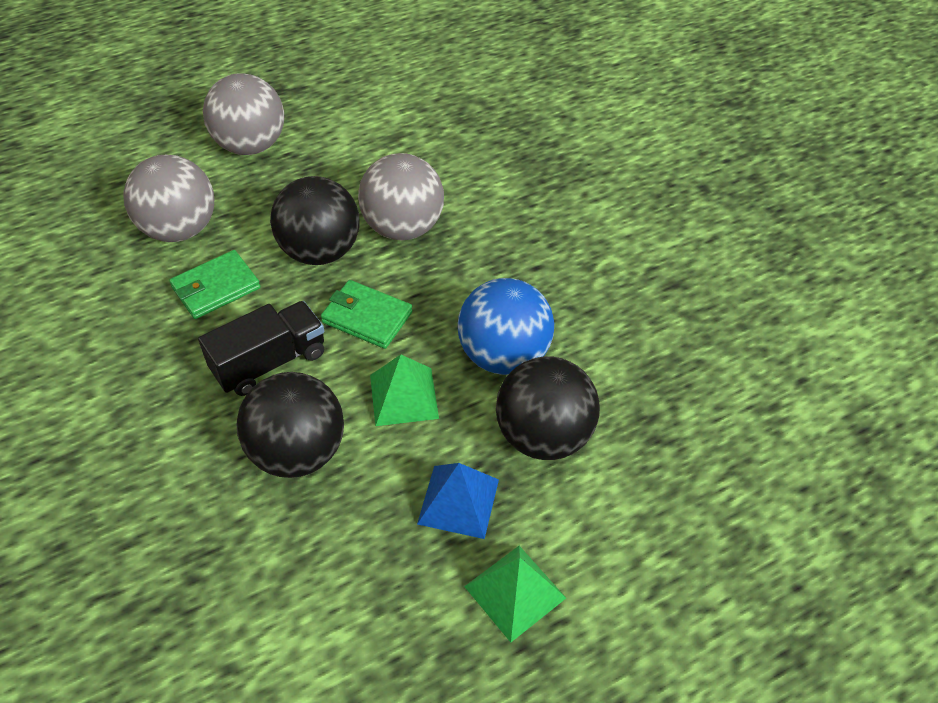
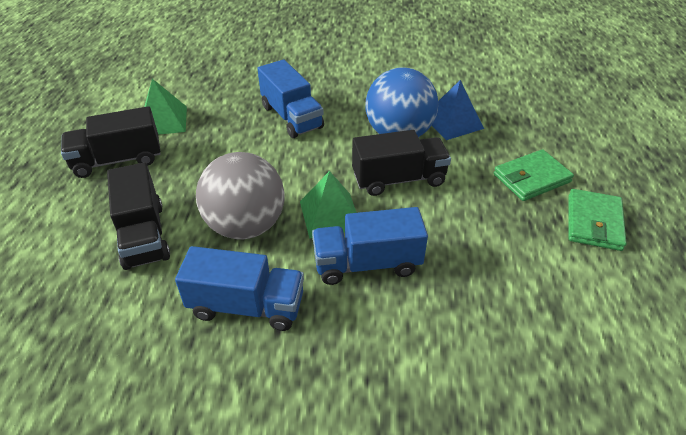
black ball: [237,372,344,478] [270,176,359,265] [496,356,600,460] = 3 -> none = 0
black truck: [198,301,324,396] = 1 -> [61,106,161,178] [107,162,170,270] [352,130,451,196] = 3
blue truck: none = 0 -> [175,246,304,331] [257,59,324,138] [312,207,428,285] = 3
grey ball: [124,155,214,242] [203,73,284,155] [358,153,444,240] = 3 -> [196,152,284,239] = 1

